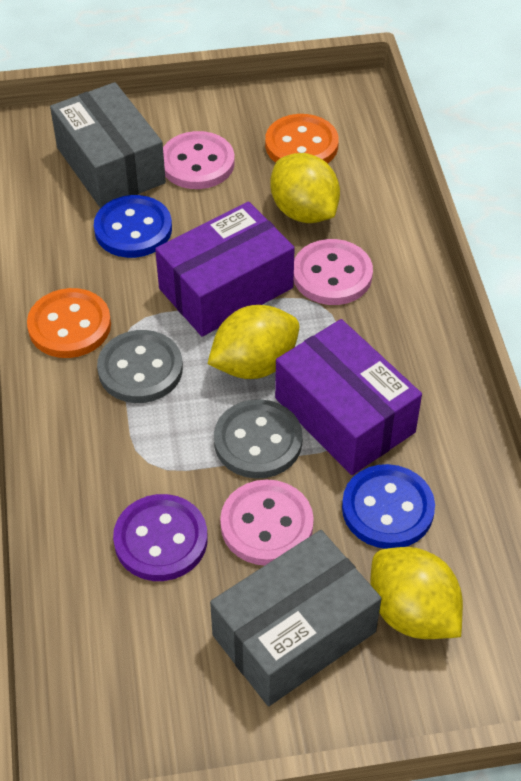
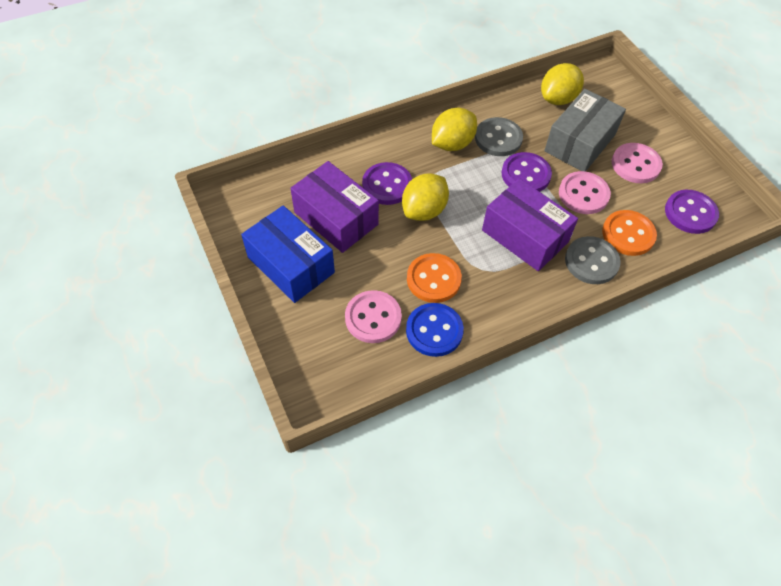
blue box: none = 0 -> [241,205,335,303] = 1
blue button: [94,195,172,258] [342,464,435,549] = 2 -> [406,303,464,357] = 1
grey box: [50,82,166,208] [210,530,381,706] = 2 -> [544,89,626,172] = 1
purple button: [113,494,208,581] = 1 -> [362,162,412,205] [502,152,552,192] [665,190,719,234] = 3

